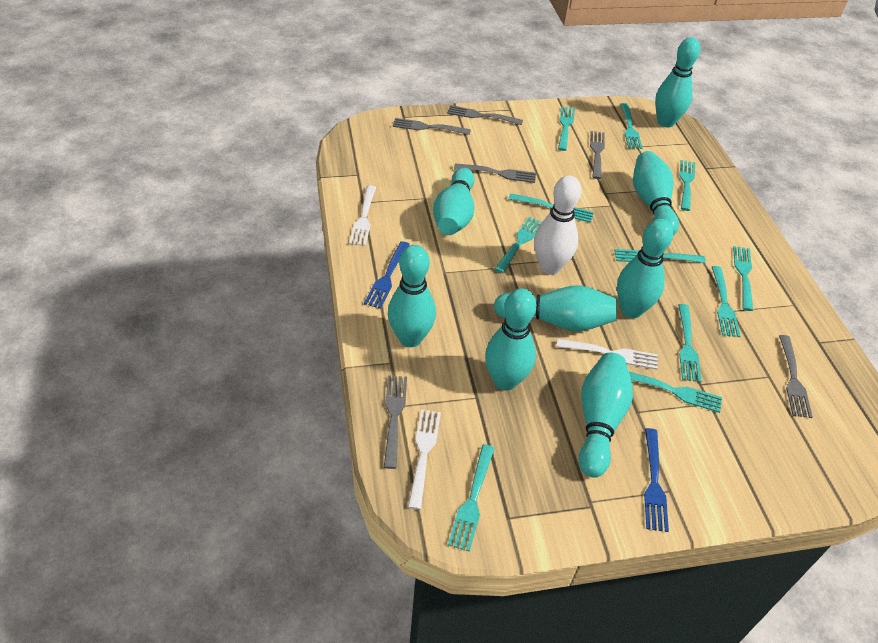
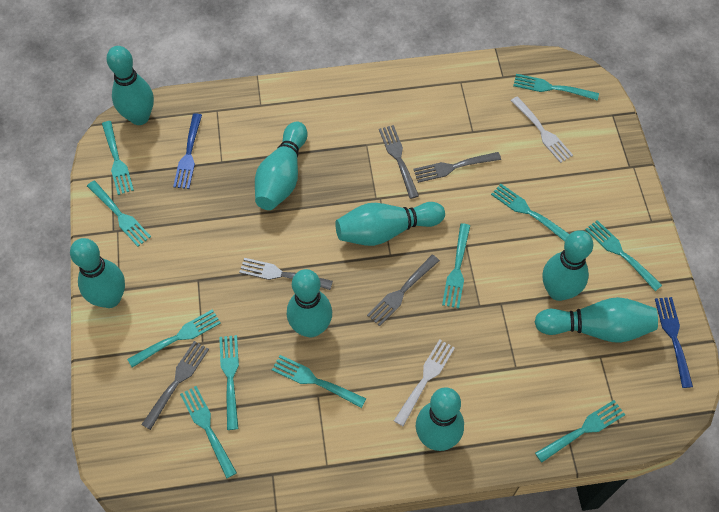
grey fork: [384,376,407,469] [393,118,471,135] [447,105,523,125] [454,164,536,183] [590,131,605,179] [779,335,813,418] = 6 -> [141,341,209,430] [239,258,333,290] [367,255,440,326] [379,125,419,199] [413,152,501,183] = 5
white bowling pin: [534,175,581,275] = 1 -> none = 0
white fork: [349,185,376,246] [408,409,441,510] [557,339,658,370] = 3 -> [394,339,455,426] [511,96,573,163] = 2

